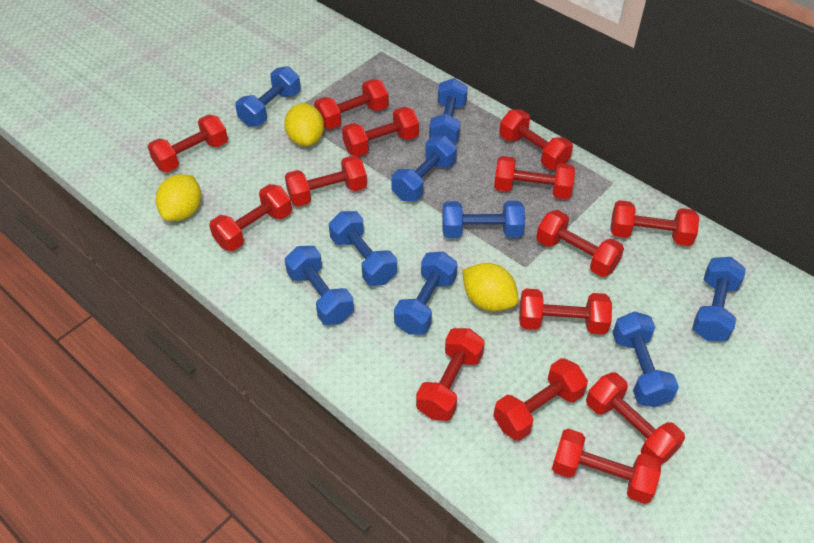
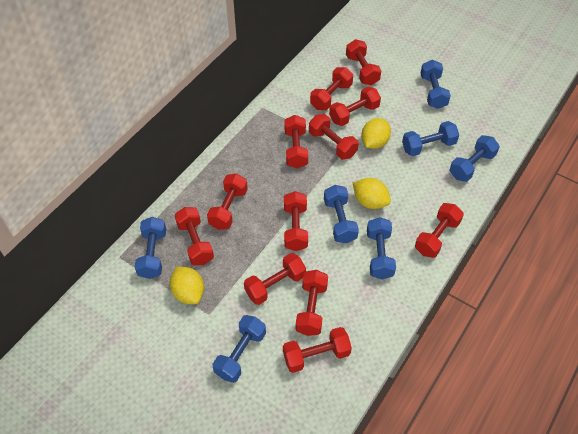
blue dumbbell: [235,66,301,127] [285,246,354,325] [329,211,397,286] [391,136,457,201] [394,252,458,335] [429,78,468,143] [442,201,525,238] [612,312,679,407] [692,257,746,341] = 9 -> [135,217,166,279] [213,315,266,383] [324,185,359,243] [367,217,396,279] [402,121,459,156] [421,60,451,109] [450,135,500,182] = 7
red dumbbell: [148,114,228,172] [209,184,292,251] [285,155,367,207] [314,79,389,130] [342,106,419,157] [416,328,485,421] [493,358,588,441] [494,156,575,199] [499,110,573,170] [519,289,612,334] [536,210,624,277] [552,429,661,504] [586,372,685,465] [611,200,699,246] = 14 -> [175,207,214,265] [207,174,248,230] [244,253,306,305] [283,327,352,373] [284,115,308,169] [284,191,308,251] [296,270,328,336] [309,114,359,160] [310,67,353,110] [329,87,381,126] [346,39,381,85] [415,203,464,258] = 12

